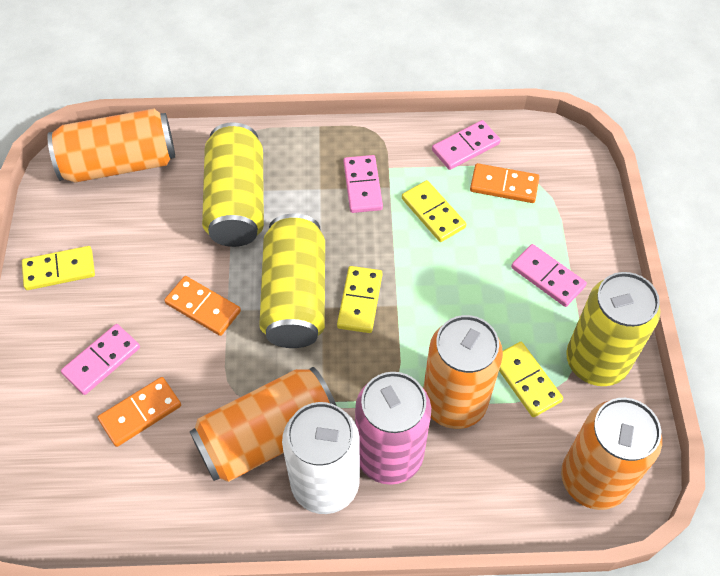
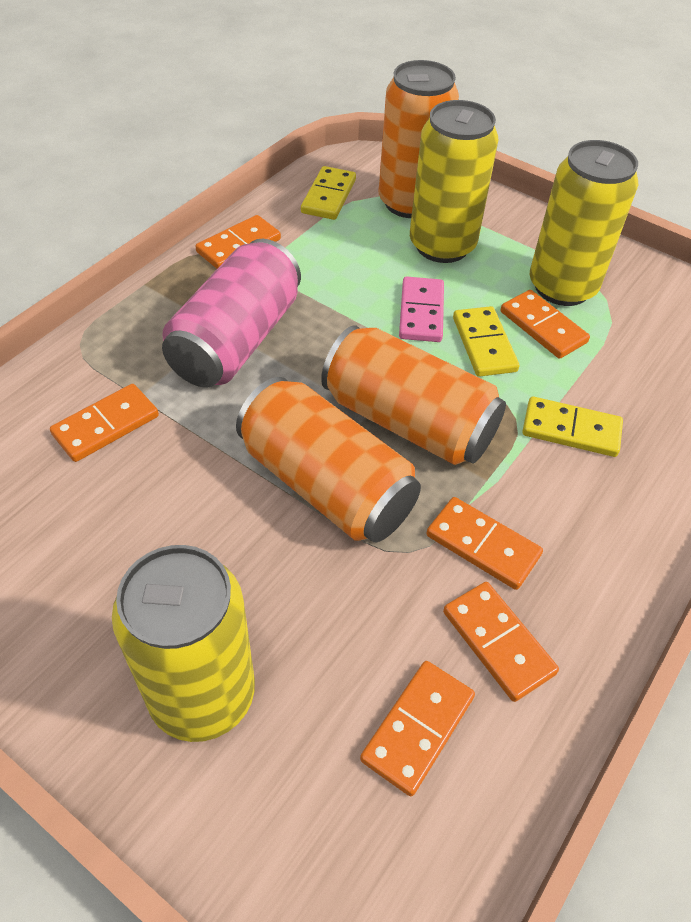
orange can: [47,109,175,183] [190,367,337,482] [423,315,503,429] [561,398,662,510] = 4 -> [236,377,421,543] [321,325,506,465] [379,60,459,218] = 3
orange domino: [97,377,181,447] [164,276,241,336] [470,163,539,203] = 3 -> [50,384,159,462] [195,215,281,269] [360,661,475,796] [426,497,543,590] [443,582,559,702] [501,290,590,359] = 6
pink domino: [61,324,140,395] [343,155,383,213] [432,120,501,170] [511,244,587,307] = 4 -> [399,276,444,342] = 1
white can: [282,402,360,514] = 1 -> none = 0
yellow domino: [22,246,95,290] [337,266,382,333] [402,180,466,242] [499,342,563,417] = 4 -> [301,166,356,220] [453,306,519,377] [522,396,623,457] = 3

